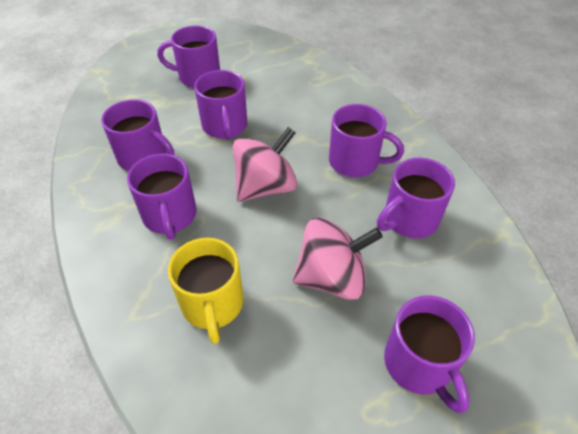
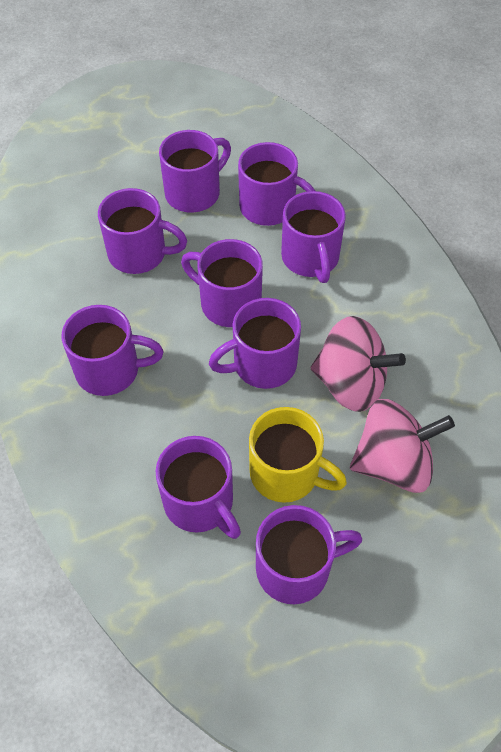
purple mug: [101,99,174,171] [127,154,197,240] [157,26,220,88] [194,70,248,140] [329,104,404,177] [377,158,455,238] [384,295,475,413] = 7 -> [62,305,164,396] [98,188,187,274] [156,436,241,539] [159,130,231,213] [181,239,263,327] [209,298,301,389] [238,142,315,226] [256,505,362,604] [281,191,346,283] = 9

